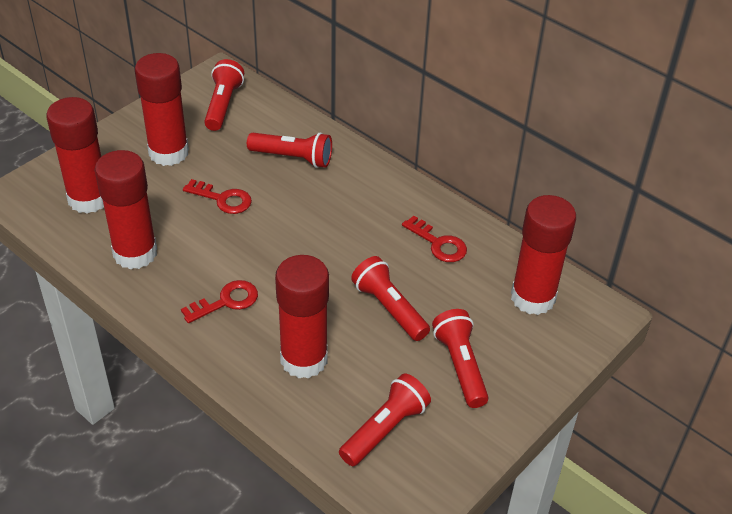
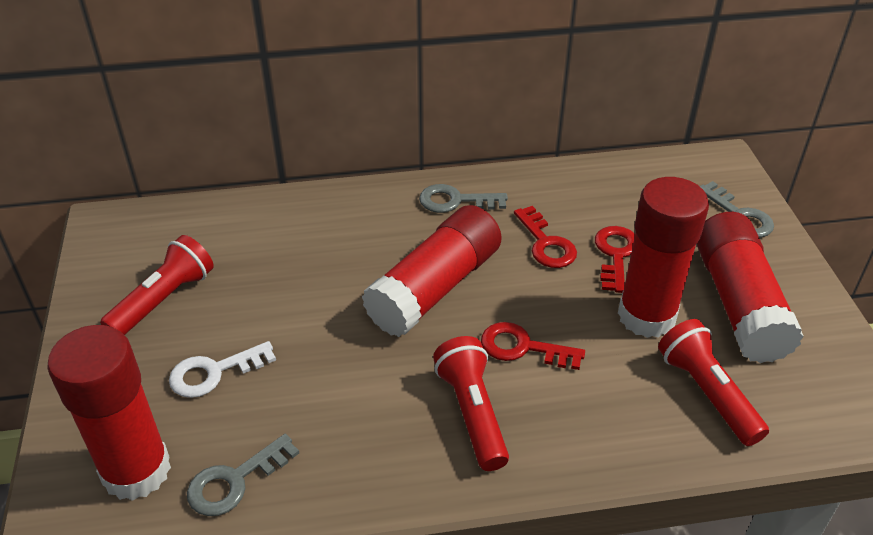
grey key: none = 0 -> [187,434,299,516] [419,184,508,213] [700,181,774,238] = 3
red flashlight: [204,59,244,131] [247,132,332,168] [339,374,431,466] [351,256,430,341] [432,309,489,408] = 5 -> [100,235,214,335] [433,336,509,471] [658,319,769,446] = 3
red glue stick: [46,97,104,213] [94,150,157,269] [135,53,189,166] [275,255,329,378] [511,195,576,315] = 5 -> [47,325,171,501] [362,205,502,337] [618,177,709,338] [697,212,804,363] = 4
white key: none = 0 -> [169,341,276,398] = 1

